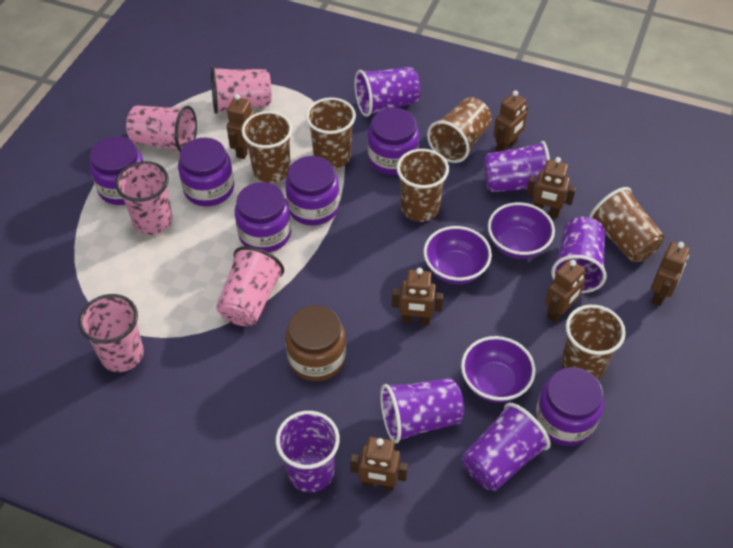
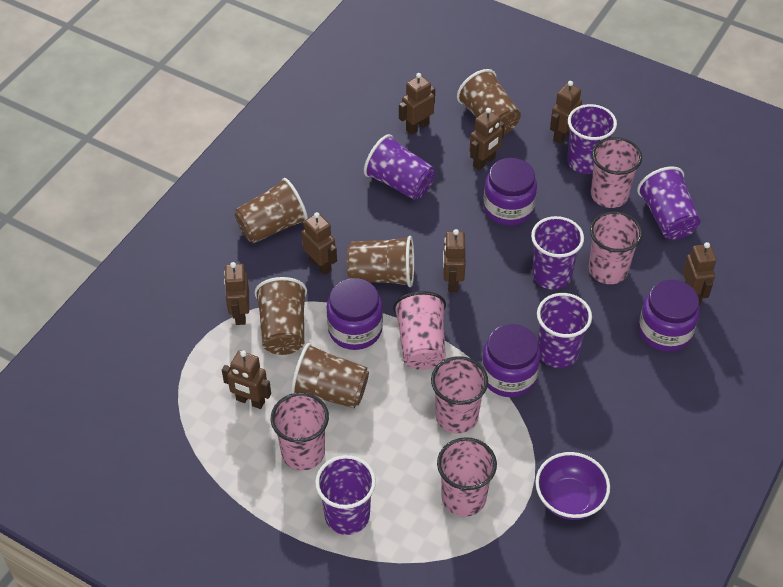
brown cup: [242,111,292,183] [306,97,356,168] [397,149,449,222] [427,97,492,163] [561,305,626,380] [589,187,665,262] = 6 -> [235,178,308,243] [254,277,307,355] [291,343,369,408] [347,236,414,287] [457,69,521,135] = 5
brown jar: [285,305,346,381] = 1 -> none = 0
brown robot: [227,94,255,159] [350,437,408,491] [392,268,444,325] [493,90,528,152] [526,157,576,218] [545,259,586,323] [651,242,690,306] = 7 -> [222,350,271,409] [224,262,249,325] [301,212,337,275] [399,73,435,135] [443,229,466,292] [469,108,505,170] [550,81,582,144] [683,242,716,305] = 8
pink cup: [78,294,144,372] [115,161,172,235] [126,106,197,152] [211,66,272,114] [216,246,284,326] = 5 -> [271,392,329,470] [393,291,446,370] [431,356,488,433] [437,437,497,517] [589,211,643,284] [591,137,642,208] = 6
purple bowl: [424,226,492,284] [461,336,535,403] [488,202,555,259] = 3 -> [535,452,610,520] = 1
purple jar: [90,136,143,205] [178,138,234,206] [235,182,291,252] [285,156,340,226] [368,108,419,175] [535,367,604,446] = 6 -> [327,278,383,350] [482,324,540,397] [483,158,537,226] [639,280,700,352] = 4

